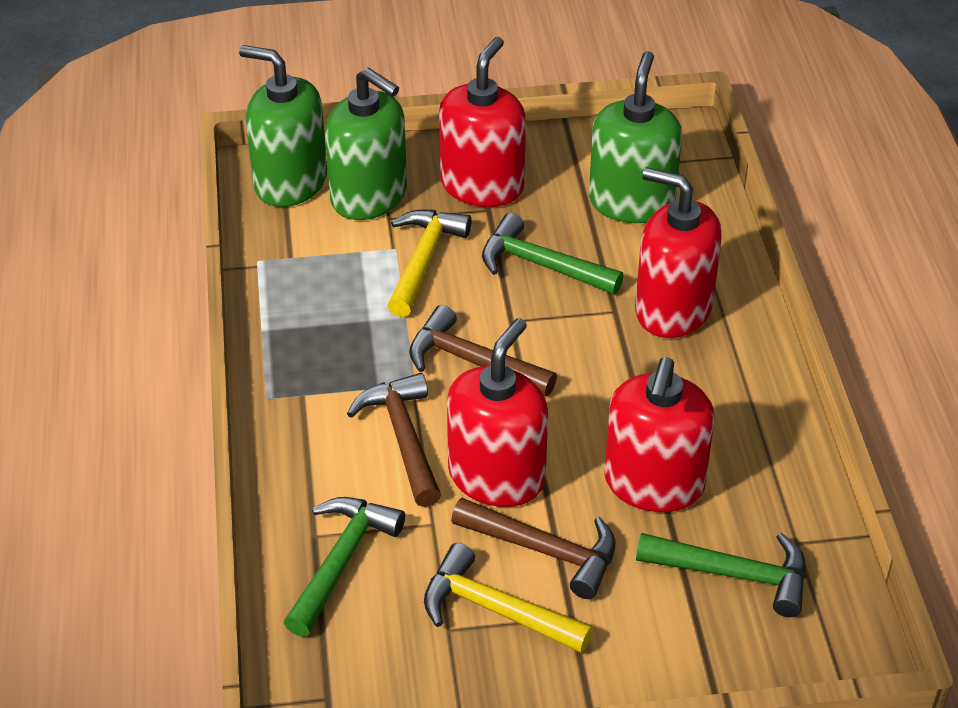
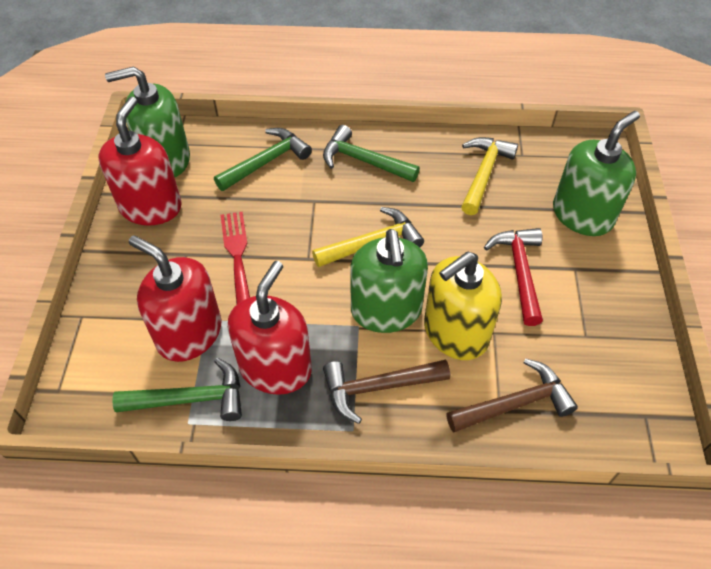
brown hammer: [347,373,441,507] [409,305,557,396] [451,498,615,599] = 3 -> [323,359,450,424] [446,359,578,433] = 2
red fork: none = 0 -> [221,212,250,304] = 1
red hammer: none = 0 -> [484,228,543,326] = 1
red soap dispenser: [439,37,526,207] [447,318,548,507] [604,357,715,512] [635,167,722,338] = 4 -> [99,97,182,226] [129,235,222,362] [228,261,312,395] = 3
yellow soap dispenser: none = 0 -> [424,252,502,360] = 1

